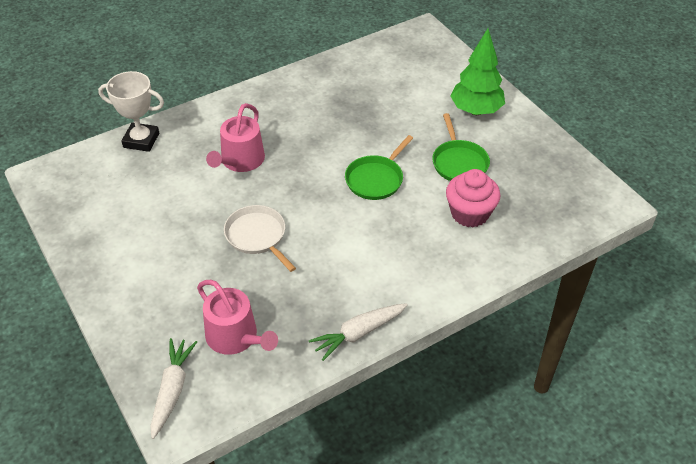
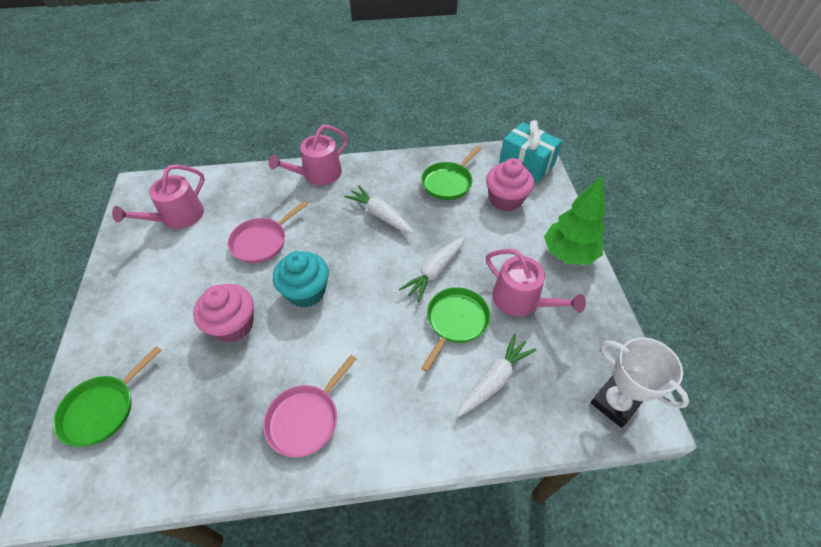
green pan: [345,135,413,200] [432,113,490,181] = 2 -> [53,346,162,446] [421,146,481,200] [421,287,490,372] = 3
pink cupcake: [446,169,501,228] = 1 -> [193,284,254,342] [486,158,534,212] = 2
pink pan: none = 0 -> [228,201,308,263] [263,355,356,457] = 2
pink watering can: [197,280,278,355] [206,103,265,172] = 2 -> [112,164,205,229] [268,125,348,185] [486,249,586,316] = 3
turquoise cupcake: none = 0 -> [273,251,329,308] = 1
turquoise gift: none = 0 -> [499,120,562,182] = 1
white carrot: [150,338,197,439] [309,303,408,361] = 2 -> [344,185,414,234] [399,237,465,302] [456,334,537,417] = 3
white pan: [224,205,296,272] = 1 -> none = 0

